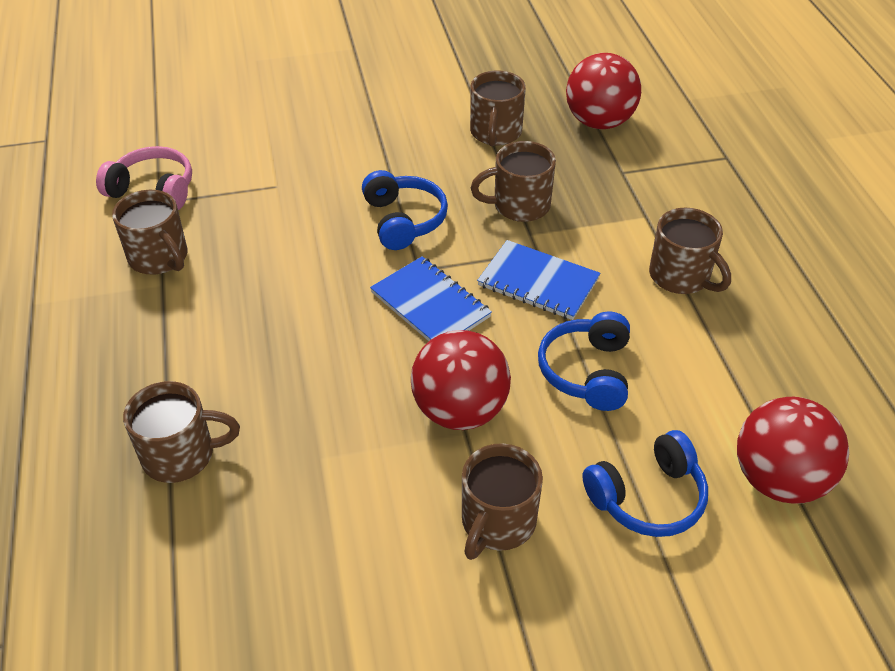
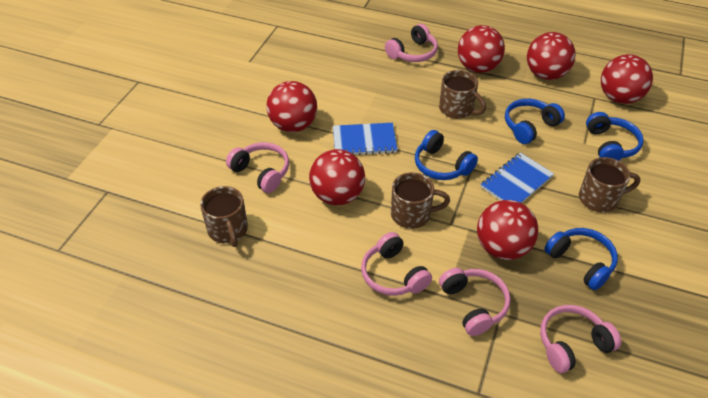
blue headphones: [362,170,448,250] [538,312,630,411] [582,430,708,537] = 3 -> [415,130,478,180] [505,99,565,144] [544,228,618,290] [586,112,644,161] = 4
brown mug: [112,190,187,275] [123,381,240,483] [462,443,543,560] [470,71,526,146] [471,141,556,222] [649,208,731,294] = 6 -> [200,186,248,247] [391,172,450,229] [439,70,486,119] [579,157,640,212] = 4
pink headphones: [96,146,192,210] = 1 -> [226,142,289,193] [361,232,432,296] [385,24,438,62] [439,268,511,336] [540,305,621,373] = 5
red ball: [411,330,511,430] [566,53,641,129] [737,397,849,504] = 3 -> [266,81,317,132] [309,149,365,205] [458,25,505,73] [477,200,538,260] [527,32,576,80] [601,54,653,104] = 6

